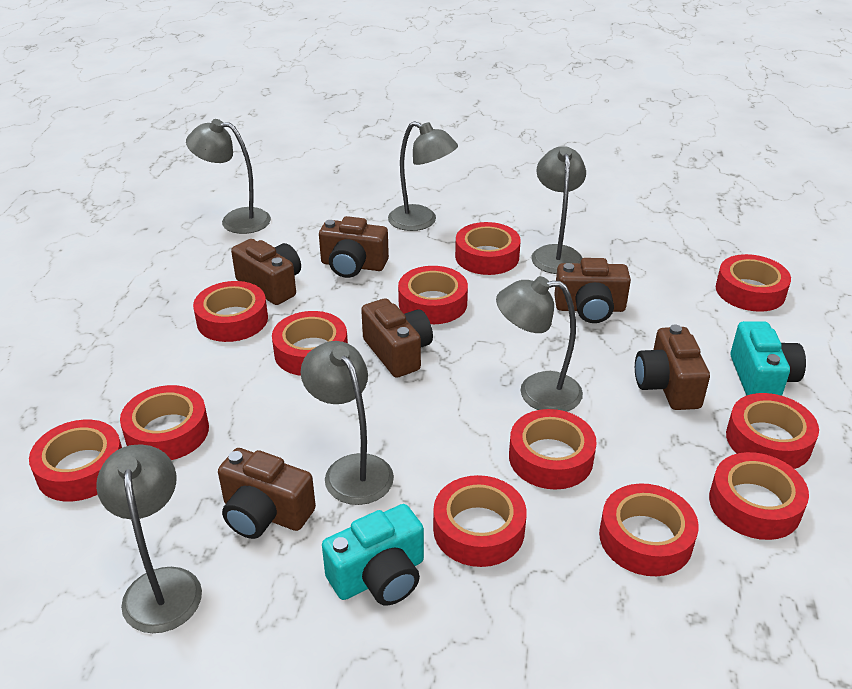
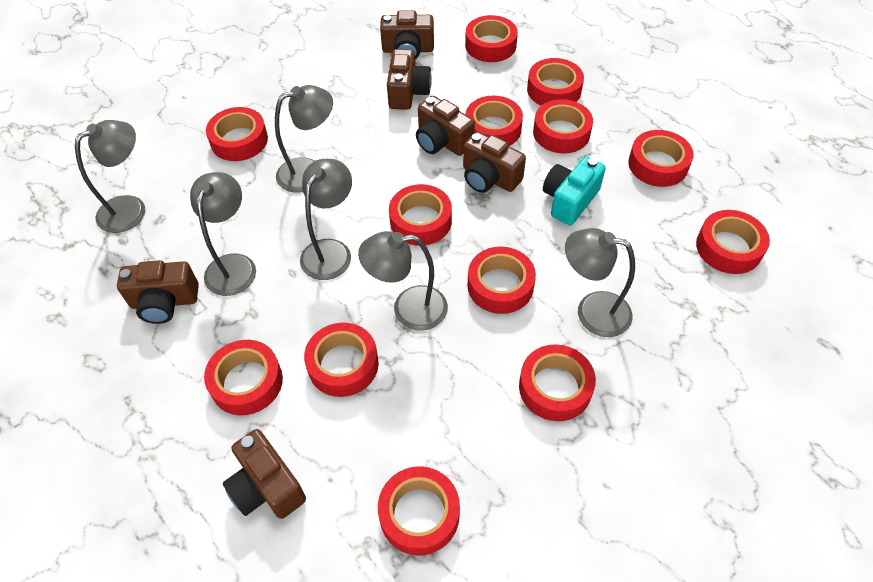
red tape: [29,420,122,501] [120,385,209,460] [193,281,268,342] [272,311,348,376] [398,266,468,324] [433,475,527,567] [455,222,521,275] [509,409,597,490] [599,483,699,576] [709,452,809,540] [716,254,791,312] [726,393,819,469] = 12 -> [204,340,283,415] [206,107,268,161] [304,323,379,397] [378,466,460,556] [389,184,452,246] [465,15,518,62] [465,96,523,146] [468,246,536,314] [519,344,596,421] [527,58,584,106] [533,99,593,153] [628,130,694,187] [696,210,770,274] = 13
turquoise camera: [322,504,424,605] [730,321,806,396] = 2 -> [543,157,606,226] = 1

